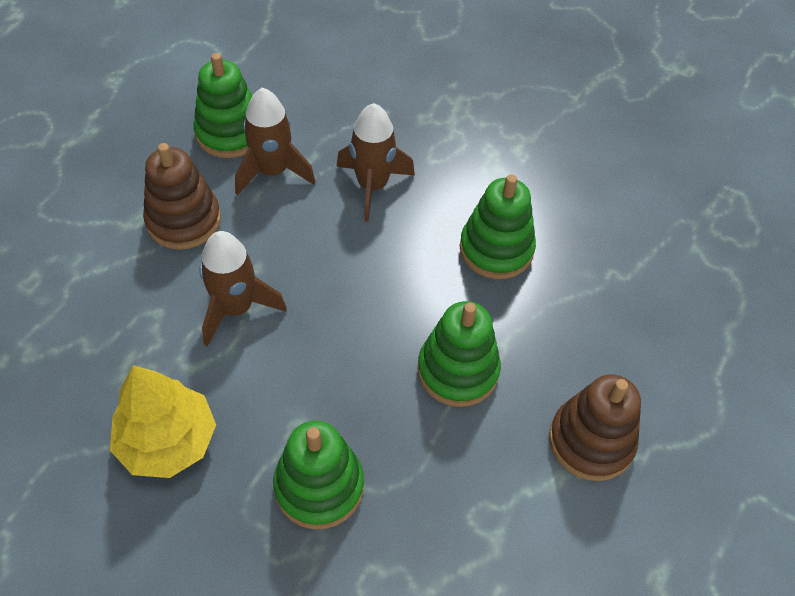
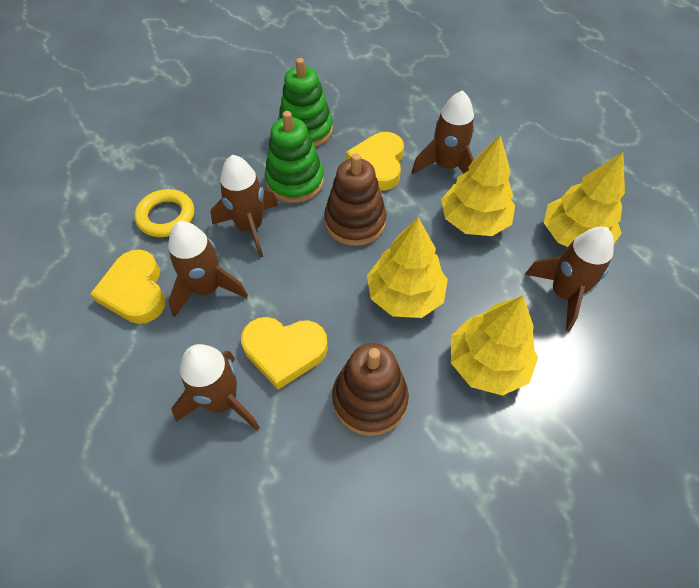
brown rocket: [199,231,287,347] [235,88,316,195] [337,103,415,222] = 3 -> [168,221,248,317] [171,344,260,430] [210,155,278,258] [411,90,475,175] [525,227,614,332] = 5
green stacking toy: [193,53,252,158] [273,421,364,529] [417,301,501,407] [460,174,536,279] = 4 -> [265,111,324,203] [278,58,333,147] = 2
yellow heart: none = 0 -> [90,249,166,324] [241,317,328,390] [346,132,404,191] = 3
yellow ring: none = 0 -> [134,189,194,237] = 1
yellow tree: [110,366,216,478] = 1 -> [367,217,448,318] [441,135,515,236] [451,296,538,396] [544,152,625,247] = 4

